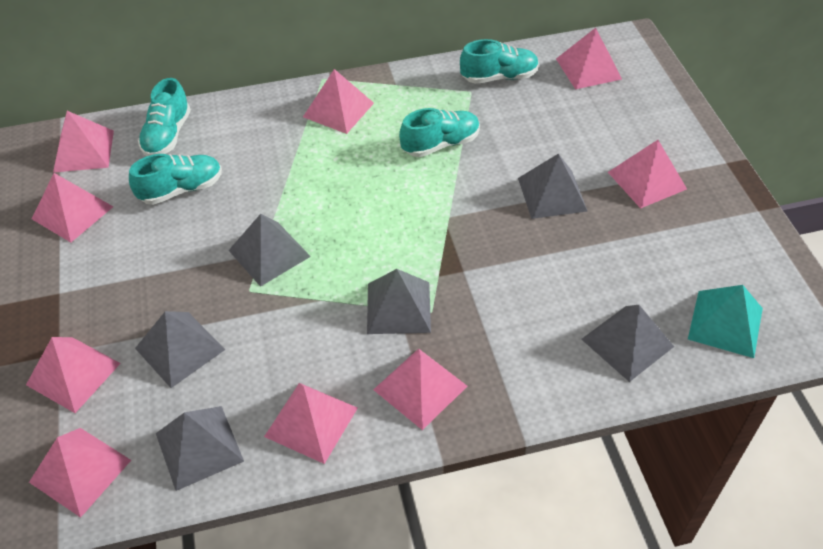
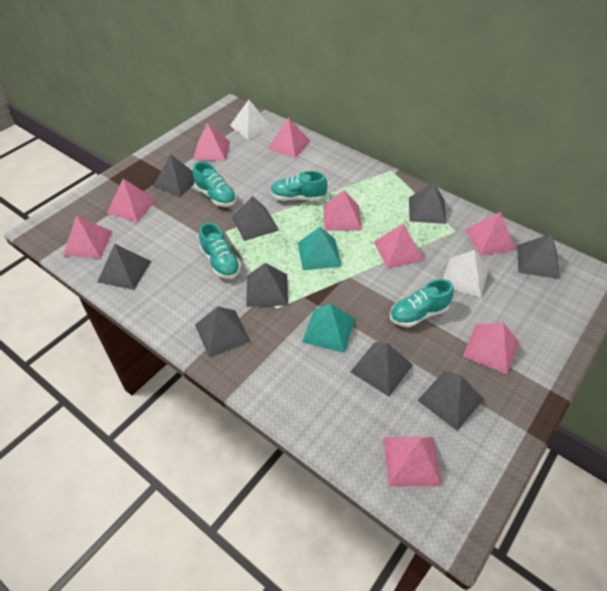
grey pyramid: [135,311,225,388] [156,406,244,491] [228,214,311,287] [367,269,431,334] [518,154,587,219] [581,305,674,382] = 6 -> [97,244,151,290] [153,154,194,197] [195,306,251,357] [232,196,279,241] [246,263,288,307] [350,342,413,396] [409,182,447,224] [417,371,484,431] [517,234,560,279] = 9
turquoise pyramid: [688,285,763,358] = 1 -> [298,227,342,270] [302,304,355,353] = 2
white pyramid: none = 0 -> [230,100,272,140] [443,250,489,298] = 2

